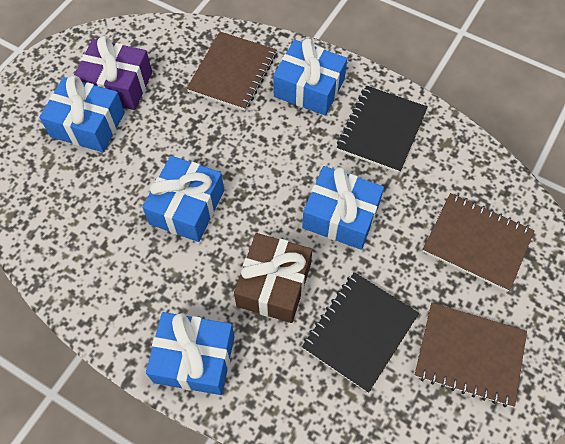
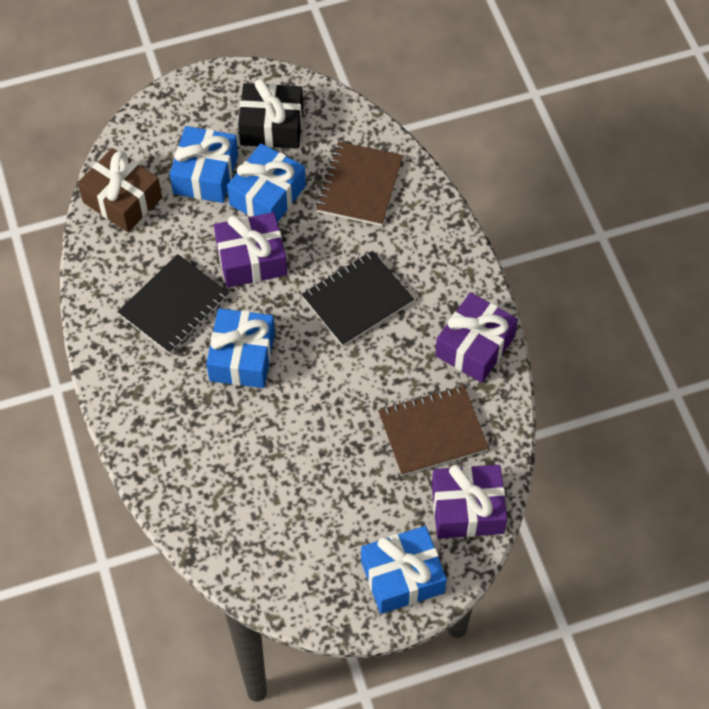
black gift: none = 0 -> [238,79,303,149] = 1
blue gift: [39,75,125,152] [142,156,224,242] [146,312,235,395] [273,38,347,116] [302,166,384,250] = 5 -> [170,126,238,203] [206,308,275,388] [227,143,306,223] [361,526,447,614] = 4
brown notebook: [186,32,276,111] [414,303,527,407] [423,193,535,292] = 3 -> [316,141,403,226] [378,385,489,476] = 2
purple gift: [74,36,152,110] = 1 -> [214,212,287,288] [432,465,507,538] [435,292,518,383] = 3

